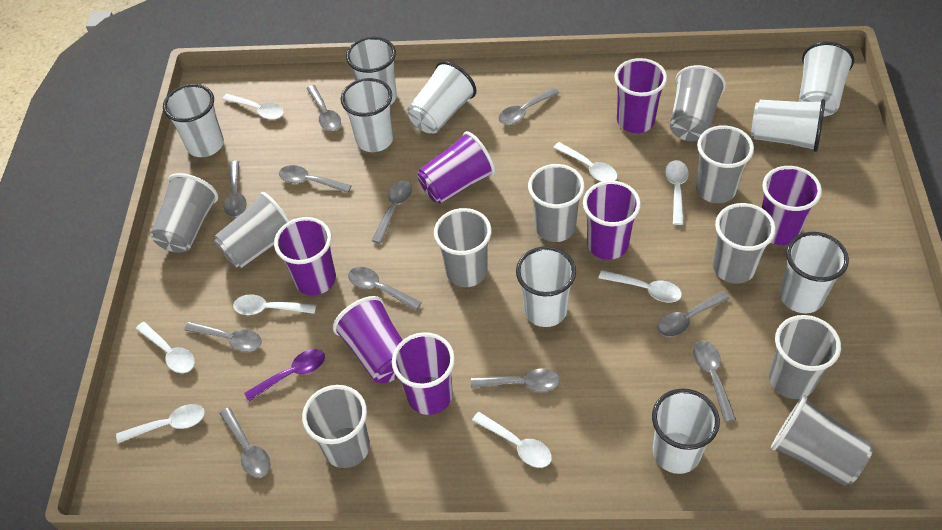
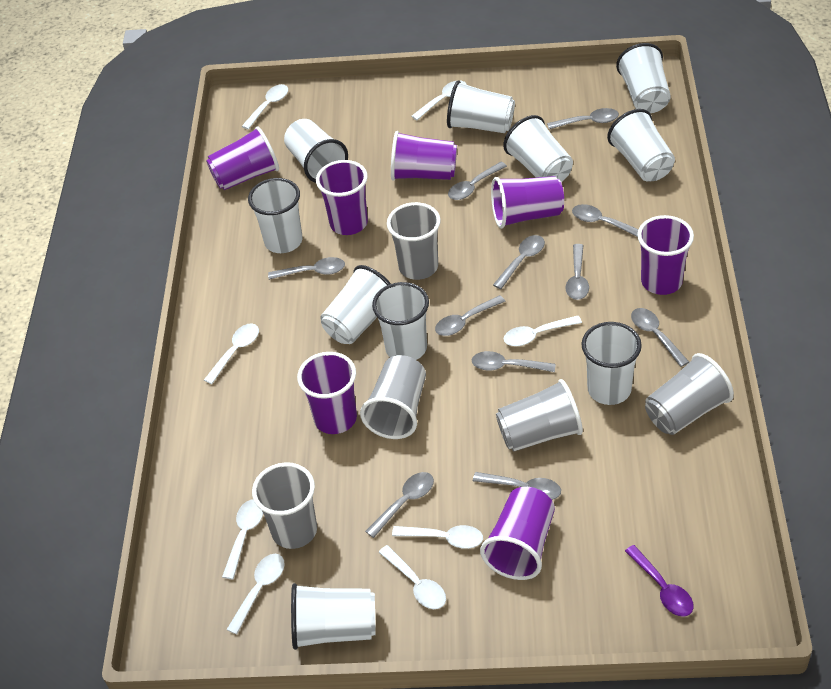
grey cup: [150,173,218,253] [214,192,290,268] [302,385,370,468] [434,208,492,287] [528,164,585,242] [670,65,726,141] [696,125,754,203] [713,203,776,283] [769,315,841,399] [771,395,873,486] = 10 -> [252,462,317,549] [360,355,426,439] [387,202,441,280] [496,379,583,451] [645,353,734,435] = 5
white cup: [163,84,224,157] [341,78,393,152] [346,37,397,104] [407,61,477,134] [516,246,576,327] [652,388,720,474] [751,99,825,152] [780,232,849,313] [799,42,854,117] = 9 -> [248,178,303,253] [284,119,348,183] [291,583,376,650] [320,265,391,344] [372,282,429,360] [447,81,515,133] [503,115,573,182] [581,322,642,405] [607,109,675,182] [616,43,671,113] = 10

